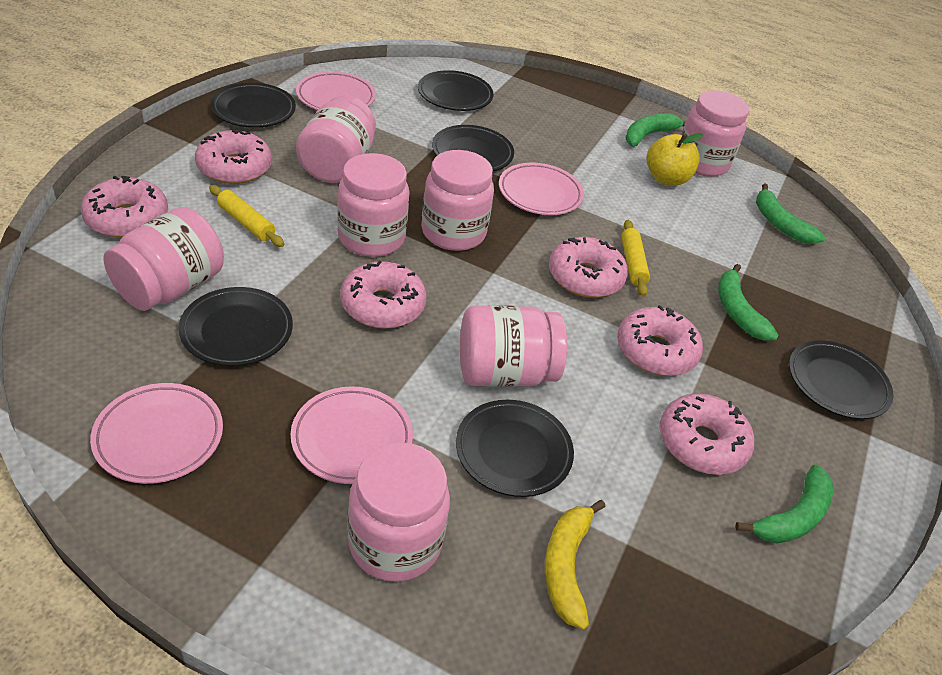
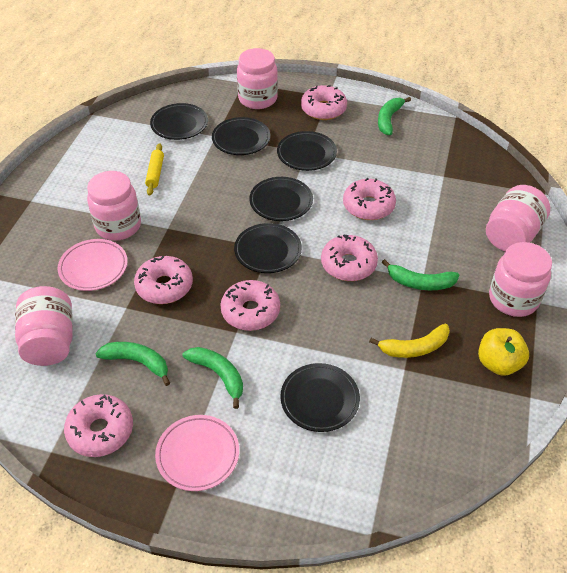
pink jar: [103,207,224,311] [296,96,376,183] [337,153,409,257] [347,442,450,582] [421,150,494,251] [460,305,567,387] [681,90,749,177] = 7 -> [15,286,73,366] [87,171,141,240] [237,48,278,109] [486,185,550,251] [489,242,552,317] = 5
pink plate: [90,383,223,484] [291,386,413,484] [296,71,376,110] [499,162,584,215] = 4 -> [58,239,128,291] [155,415,239,491] = 2
yellow rolling pin: [209,185,284,247] [621,220,650,297] = 2 -> [145,143,164,196] = 1

